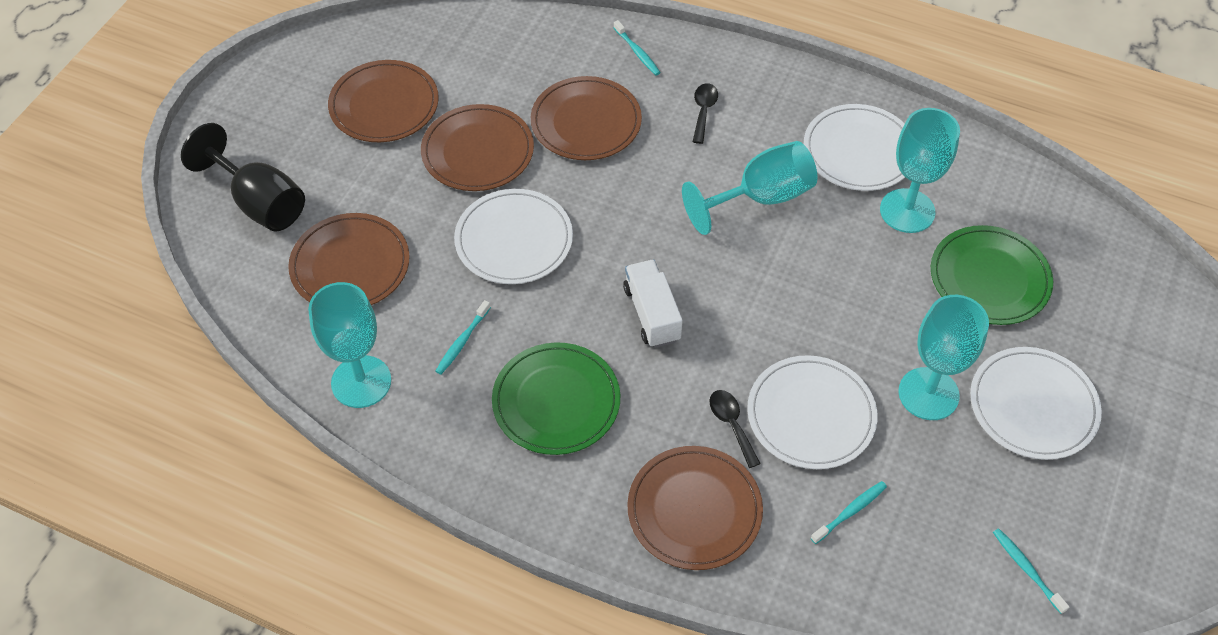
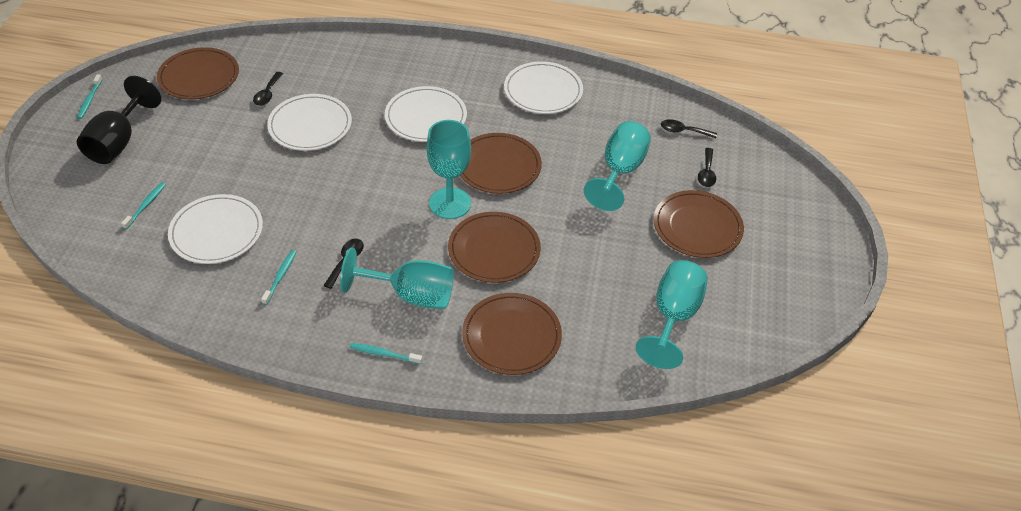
black spoon: [693,83,718,144] [709,390,761,468] = 2 -> [253,72,283,106] [323,239,364,289] [661,119,717,138] [698,148,716,187] = 4
green plate: [492,342,620,455] [931,225,1053,325] = 2 -> none = 0
white truck: [623,260,683,348] = 1 -> none = 0

